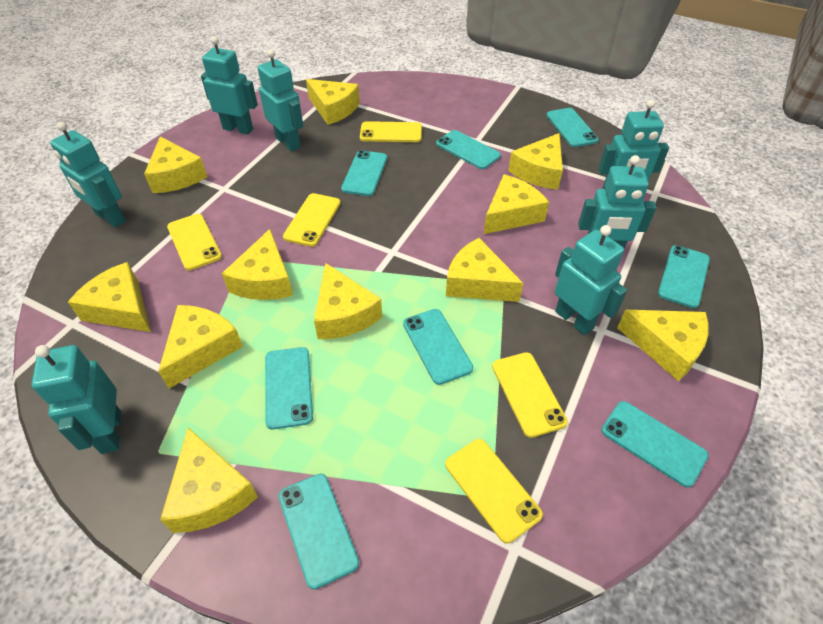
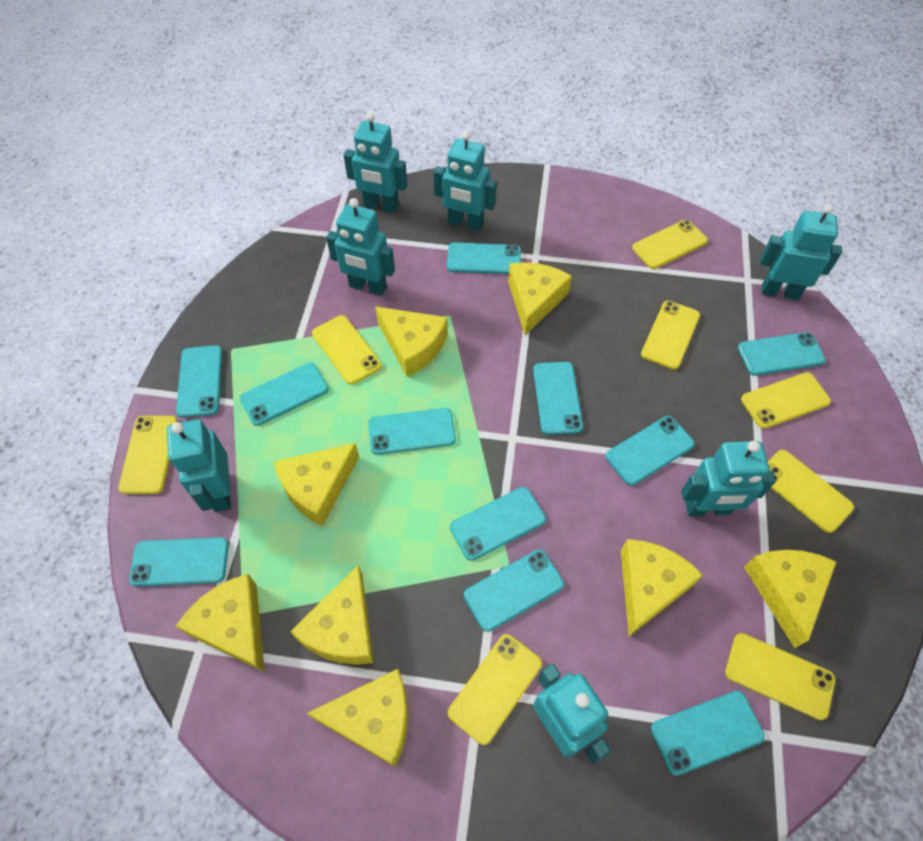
turquoise phone: [265,347,313,430] [278,474,359,590] [341,150,387,196] [403,309,473,385] [436,130,501,169] [546,108,599,147] [601,401,709,488] [658,245,710,308] = 8 -> [129,537,229,587] [176,345,222,418] [240,363,329,426] [368,408,456,455] [447,243,521,274] [450,487,546,561] [464,549,564,632] [533,362,583,435] [606,416,695,486] [651,691,765,776] [738,332,826,376] = 11
yellow cheese: [68,262,151,332] [144,136,208,193] [158,305,243,388] [160,428,258,533] [222,229,293,300] [306,79,360,125] [314,263,382,339] [446,238,523,302] [484,174,549,234] [508,133,563,190] [617,310,709,382] = 11 -> [176,574,265,672] [274,443,359,526] [290,565,374,665] [307,669,408,767] [375,306,448,377] [508,262,572,335] [621,539,703,637] [744,550,836,648] = 8
yellow phone: [167,214,222,270] [283,193,341,247] [360,121,422,142] [445,439,543,543] [492,352,568,438] = 5 -> [118,416,178,494] [312,315,382,385] [448,634,542,745] [632,220,708,269] [641,300,700,370] [725,633,835,720] [741,372,831,429] [768,450,854,533] = 8

